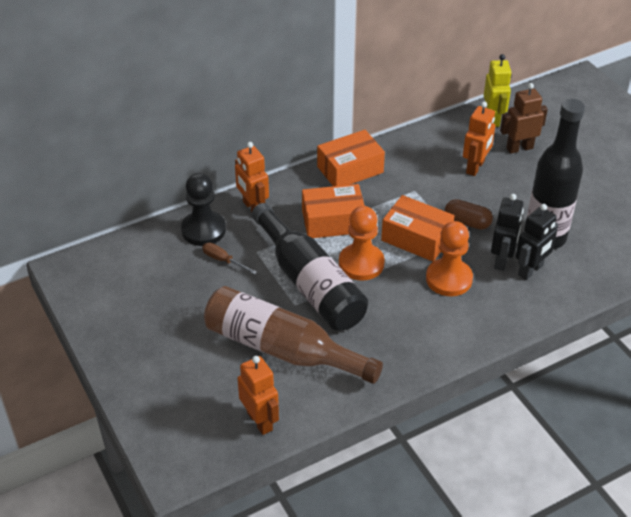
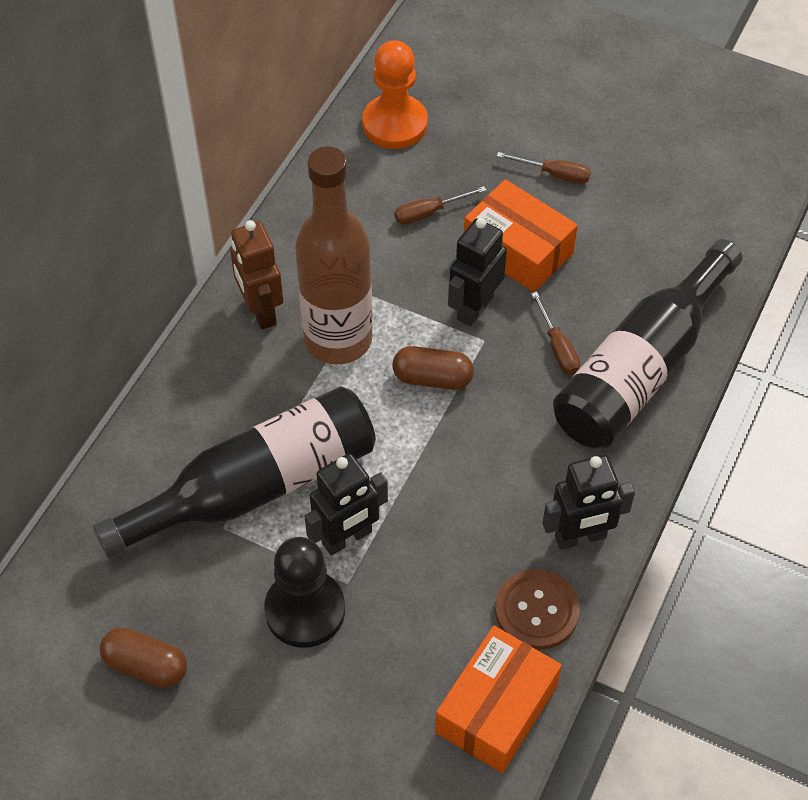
black robot: [491,194,524,271] [516,204,558,280] = 2 -> [305,453,388,555] [448,218,507,326] [543,455,635,550] = 3
brown button: none = 0 -> [495,569,580,650] = 1
brown capsule: [445,199,493,230] = 1 -> [100,628,187,688] [393,346,474,390] = 2
brown screwdriver: [202,243,257,274] = 1 -> [395,186,487,225] [497,152,591,184] [531,291,580,375] = 3
orange box: [302,184,365,238] [317,130,385,186] [381,195,454,262] = 3 -> [435,626,562,773] [464,179,578,292] = 2
orange pawn: [339,206,385,281] [426,221,473,296] = 2 -> [362,40,428,149] = 1
orange robot: [235,142,269,212] [237,356,279,435] [463,101,495,176] = 3 -> none = 0
yellow robot: [484,54,512,127] = 1 -> none = 0

